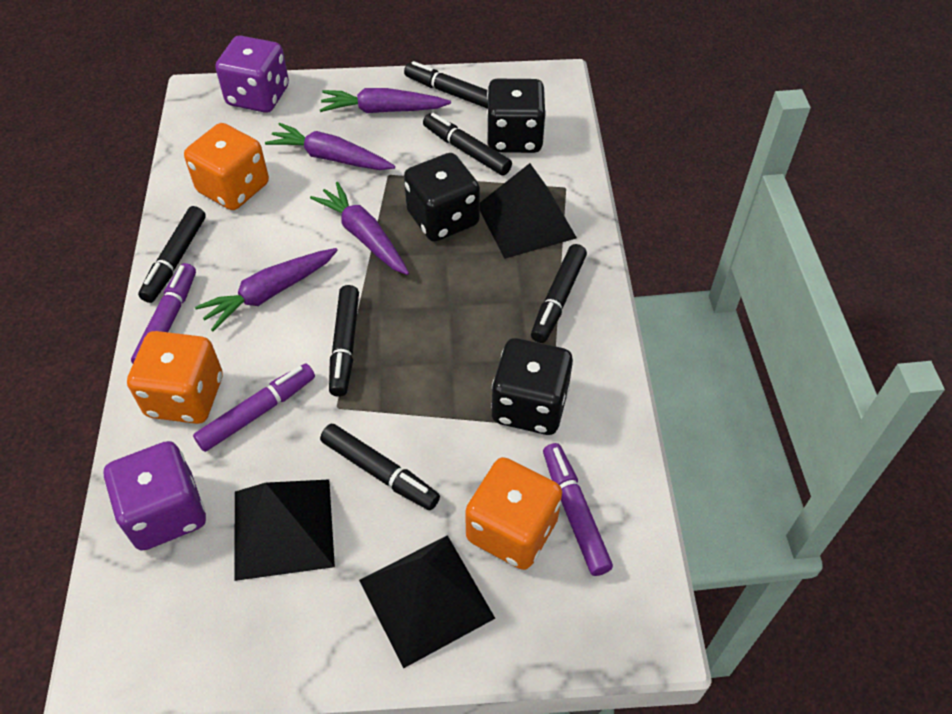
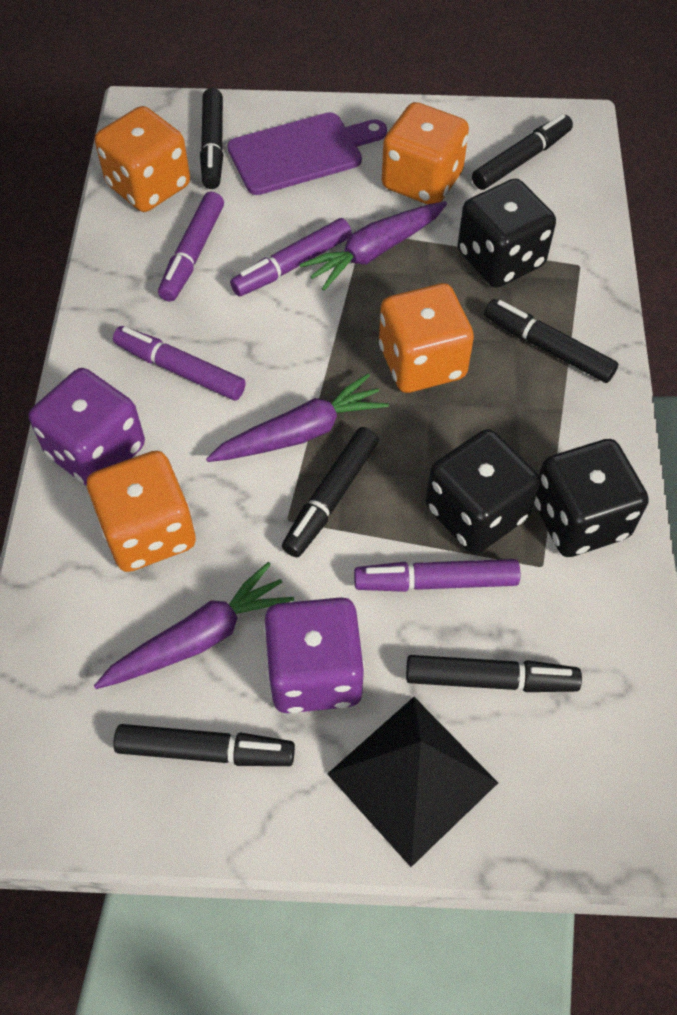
black pyramid: [234,479,335,581] [359,535,495,668] [480,163,577,259] = 3 -> [327,697,498,867] = 1
orange dice: [127,331,223,424] [184,123,269,210] [465,457,562,570] = 3 -> [87,451,196,572] [95,106,190,212] [379,283,474,393] [382,102,469,205] = 4
purple carrot: [195,248,338,331] [265,123,395,170] [310,182,409,275] [320,88,451,113] = 4 -> [94,562,294,689] [206,373,389,462] [299,201,447,291] = 3
purple cutting board: none = 0 -> [227,112,387,195] = 1
purple marker: [131,263,196,363] [193,363,315,452] [543,443,613,576] = 3 -> [113,326,246,400] [158,192,224,302] [230,218,352,296] [354,559,520,592] = 4

